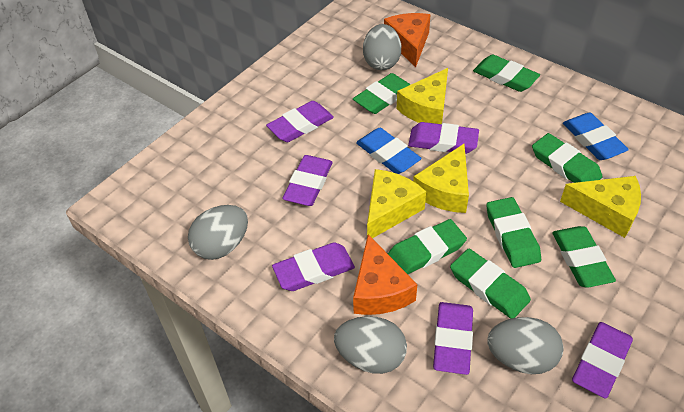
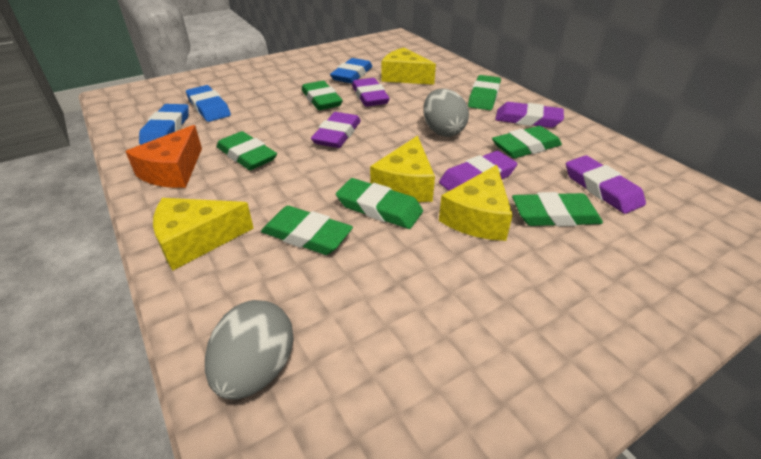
blue eraser: [356,128,422,174] [563,113,629,160] = 2 -> [139,104,189,145] [186,85,231,122] [330,58,372,83] = 3
grey egg: [188,205,248,260] [334,316,407,374] [363,24,401,70] [487,317,563,374] = 4 -> [205,300,294,400] [423,89,469,137] = 2
orange cheese: [353,234,417,315] [384,13,431,67] = 2 -> [125,125,202,188] = 1
purple eraser: [266,101,334,142] [272,242,355,291] [282,155,333,206] [408,122,479,154] [433,302,473,375] [572,322,633,399] = 6 -> [311,112,361,148] [352,78,390,107] [439,151,517,191] [495,102,564,128] [566,155,646,214] = 5

